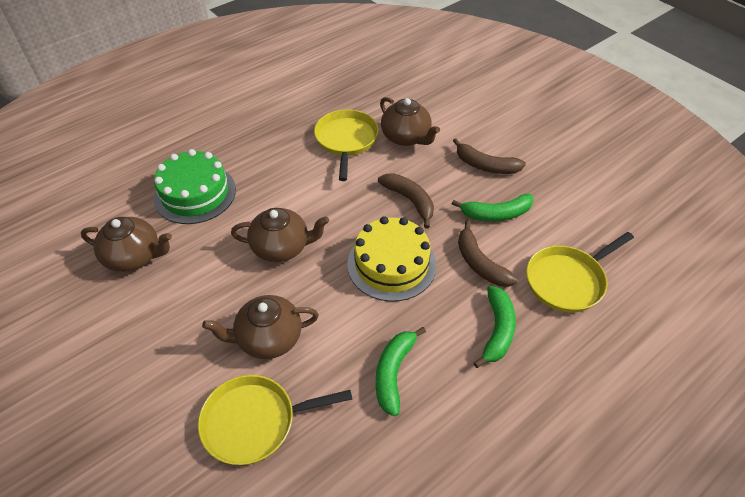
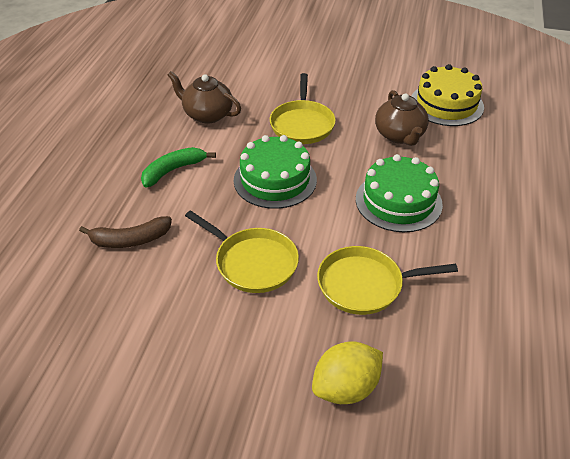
brown banana: [378,173,434,228] [453,138,526,174] [458,220,518,287] = 3 -> [79,216,172,248] = 1
brown teapot: [81,217,172,272] [202,295,319,359] [231,208,329,262] [380,97,440,146] = 4 -> [167,71,241,124] [375,90,429,146] = 2
green banana: [376,327,426,417] [452,194,533,221] [474,286,516,368] = 3 -> [141,147,216,188] = 1
green cake: [154,149,236,224] = 1 -> [234,135,317,209] [356,154,443,232] = 2
yellow lemon: none = 0 -> [312,341,383,404] = 1

